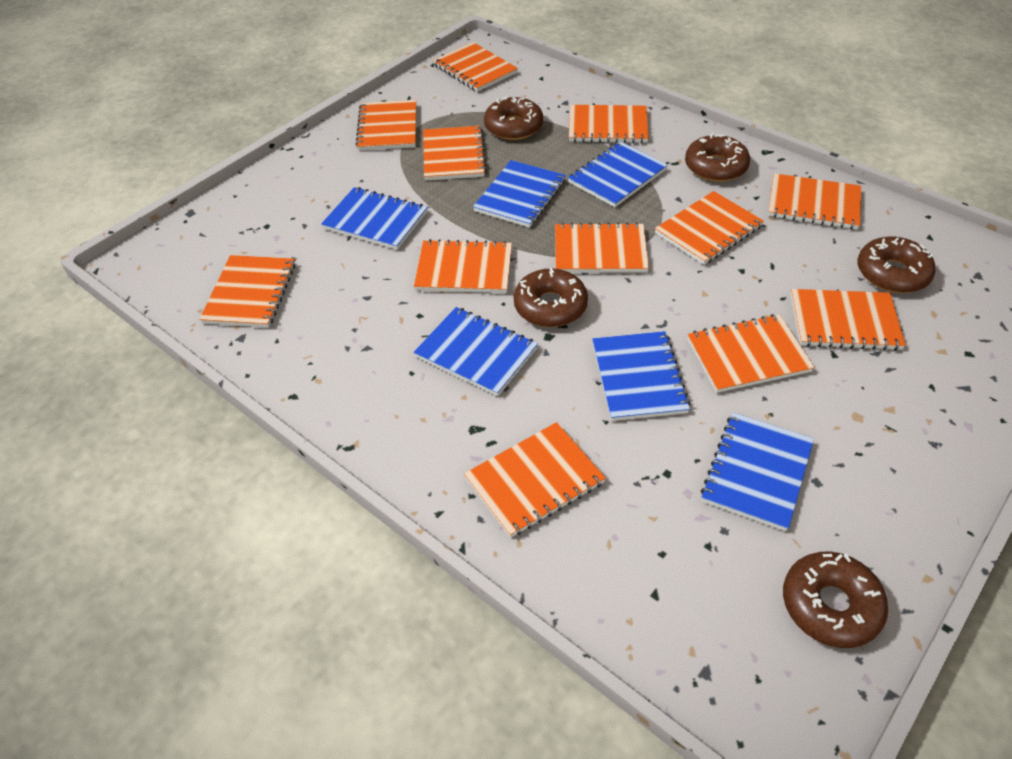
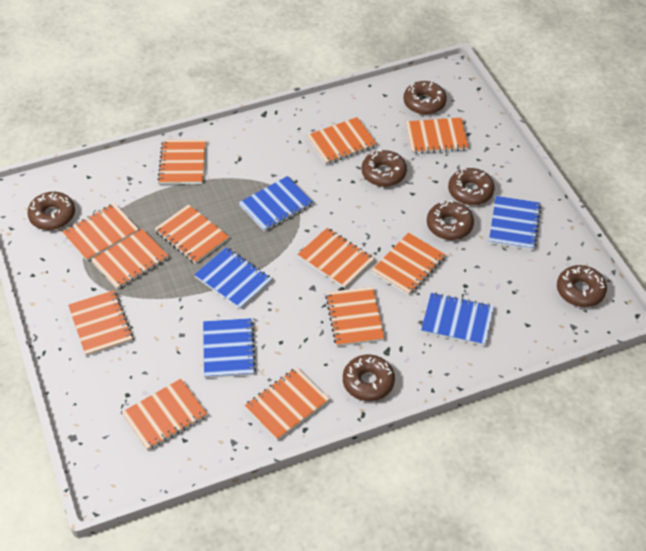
blue notebook: [321,187,428,250] [414,307,538,396] [473,160,566,228] [568,141,668,207] [592,331,690,421] [701,413,814,531] = 6 -> [194,247,272,309] [203,318,256,378] [239,176,313,232] [421,293,494,346] [489,196,541,250] = 5
brown donut: [484,97,543,140] [514,268,588,327] [685,134,750,182] [783,551,888,648] [857,236,936,293] = 5 -> [27,192,75,230] [343,355,395,401] [362,149,407,187] [403,81,447,115] [427,200,474,240] [448,168,494,205] [557,265,607,307] = 7

